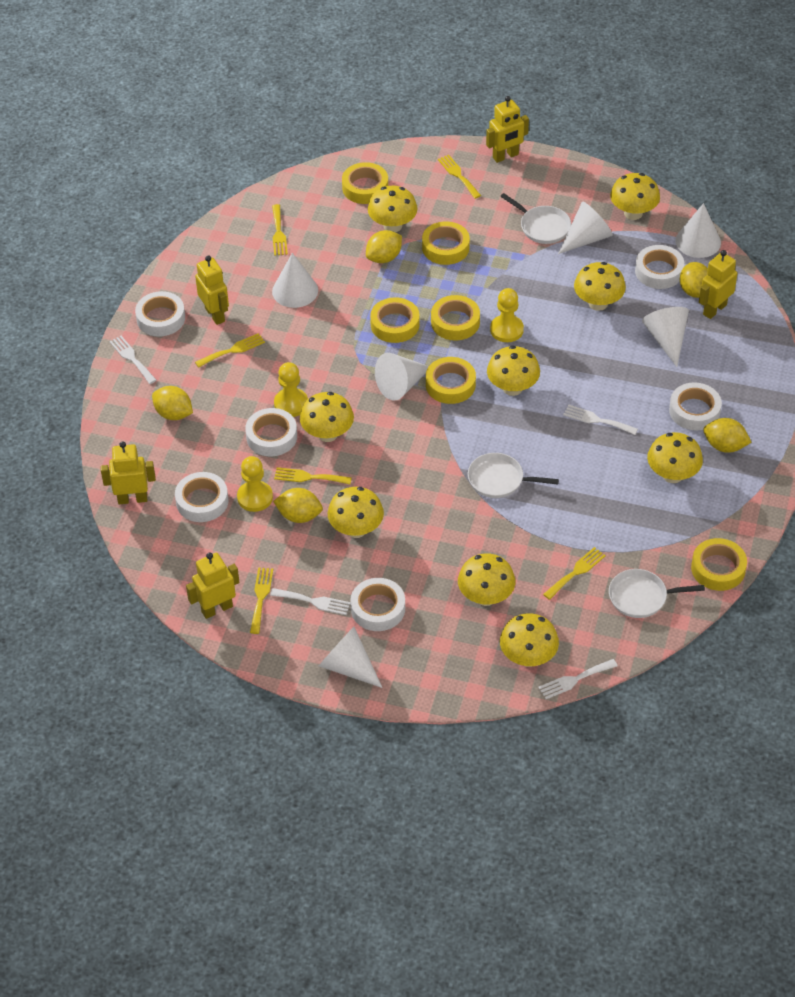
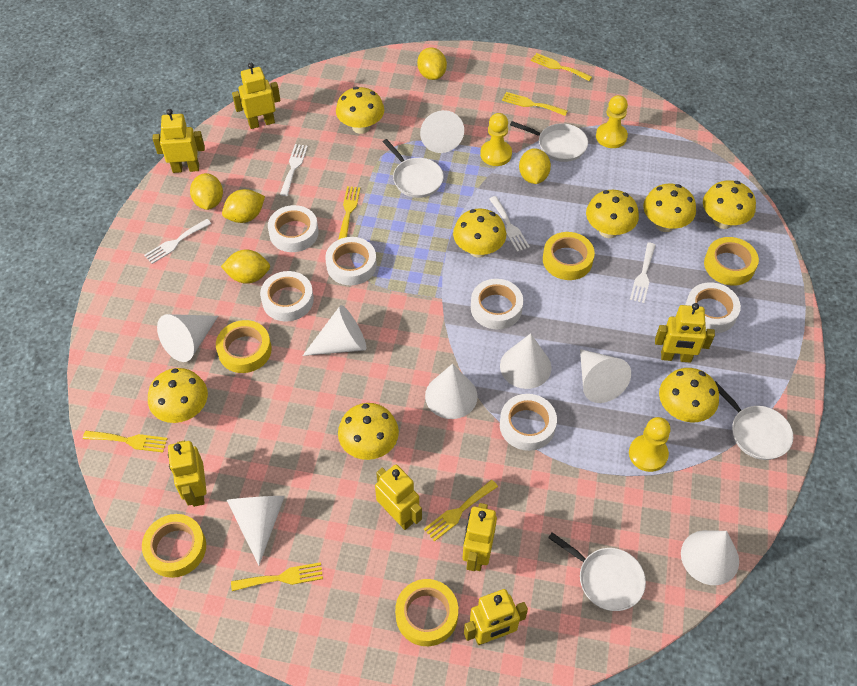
white cone: [272,253,318,308] [319,627,383,688] [375,353,429,400] [558,202,613,254] [642,307,689,367] [675,203,721,258] = 6 -> [157,314,218,362] [227,496,285,566] [302,305,366,356] [420,110,464,153] [425,364,478,419] [500,333,551,389] [580,349,631,403] [681,530,739,585] = 8
white pan: [468,453,559,498] [500,193,571,244] [609,569,705,618] = 3 -> [383,139,444,198] [510,121,588,162] [548,532,646,611] [715,381,793,460] = 4
yellow mushroom: [300,392,354,442] [328,487,384,538] [368,186,417,232] [458,553,515,606] [487,346,540,396] [500,613,559,667] [574,262,626,311] [610,173,660,220] [647,432,703,483] = 9 -> [148,368,208,423] [336,87,384,134] [338,403,399,460] [453,208,506,258] [586,190,639,238] [643,184,696,232] [659,368,719,422] [703,180,756,229] = 8
yellow robot: [101,441,156,504] [186,553,239,619] [195,255,229,325] [486,96,529,163] [699,250,738,319] = 5 -> [153,109,205,173] [168,441,207,507] [232,63,280,129] [375,465,422,530] [463,503,497,571] [464,589,528,645] [655,303,715,363] = 7
yellow tape: [342,162,388,204] [370,297,420,343] [422,221,470,265] [426,357,476,404] [431,295,480,341] [691,538,747,591] = 6 -> [142,514,206,578] [216,320,272,373] [395,579,458,646] [543,232,595,280] [704,237,759,286] = 5

